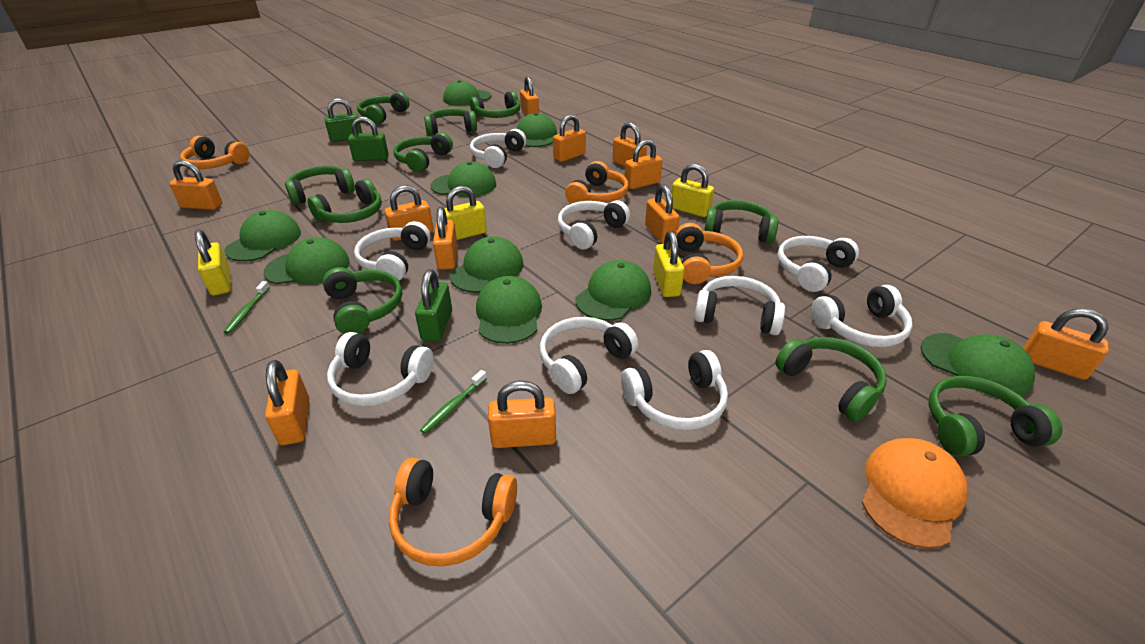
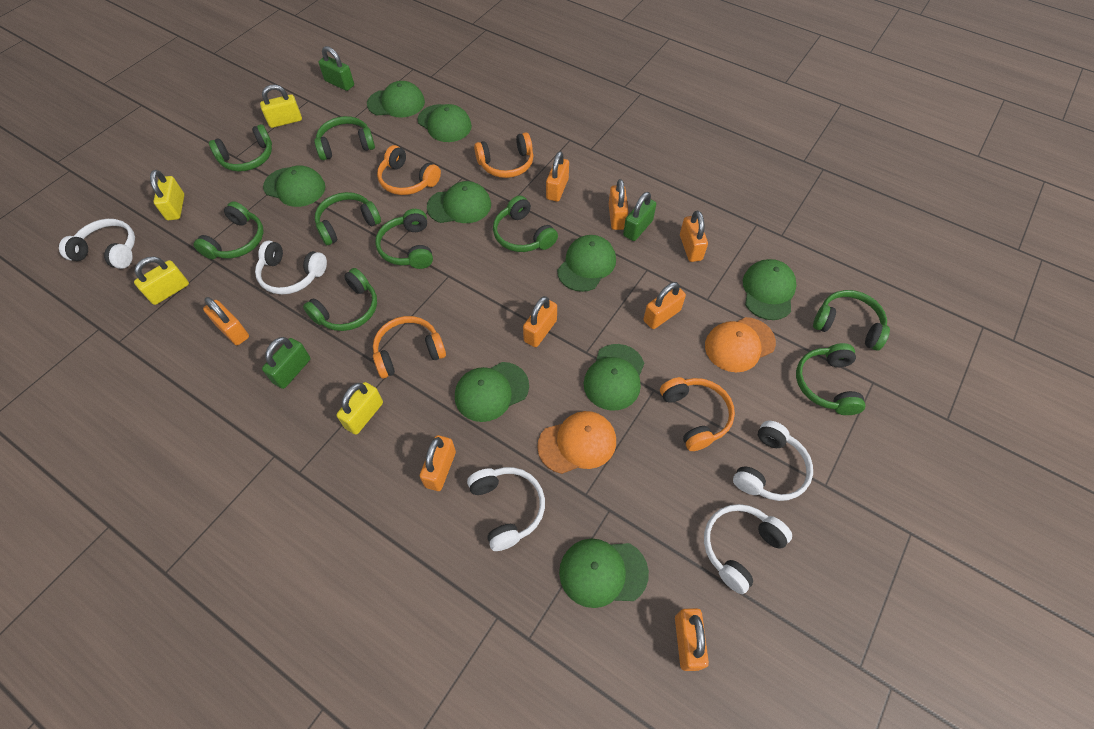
green headphones: [285,165,355,205] [307,178,382,223] [322,267,402,334] [357,92,409,124] [393,132,453,172] [424,108,477,136] [470,91,520,118] [704,200,778,243] [775,337,887,422] [928,376,1062,456] = 10 -> [193,201,264,259] [209,124,272,172] [303,268,377,331] [314,116,375,160] [315,192,381,245] [375,209,433,269] [493,196,558,252] [796,343,865,415] [813,290,890,351] = 9
green toothbrush: [224,281,270,334] [420,370,487,434] = 2 -> none = 0
orange cap: [862,438,968,549] = 1 -> [537,411,616,474] [705,317,776,372] = 2
orange padlock: [169,160,223,210] [265,360,309,445] [385,185,433,241] [433,207,458,270] [488,381,556,448] [520,76,539,116] [553,115,586,162] [613,122,647,166] [624,140,662,189] [645,184,680,244] [1023,308,1109,380] = 11 -> [203,297,249,345] [420,435,456,491] [523,296,557,347] [546,151,569,202] [609,179,628,230] [643,282,686,329] [675,608,709,671] [680,210,708,262] = 8
white headphones: [327,332,434,407] [354,221,430,281] [470,129,526,168] [540,317,638,394] [558,200,630,249] [621,350,728,430] [694,276,785,335] [777,236,859,292] [811,285,912,347] = 9 -> [59,219,135,269] [255,240,327,294] [467,467,545,551] [704,504,792,594] [733,421,813,501] = 5

